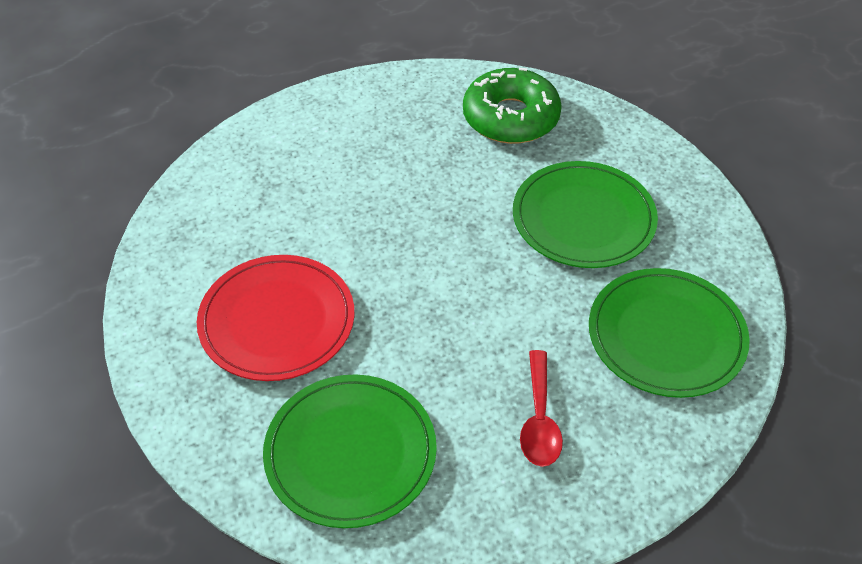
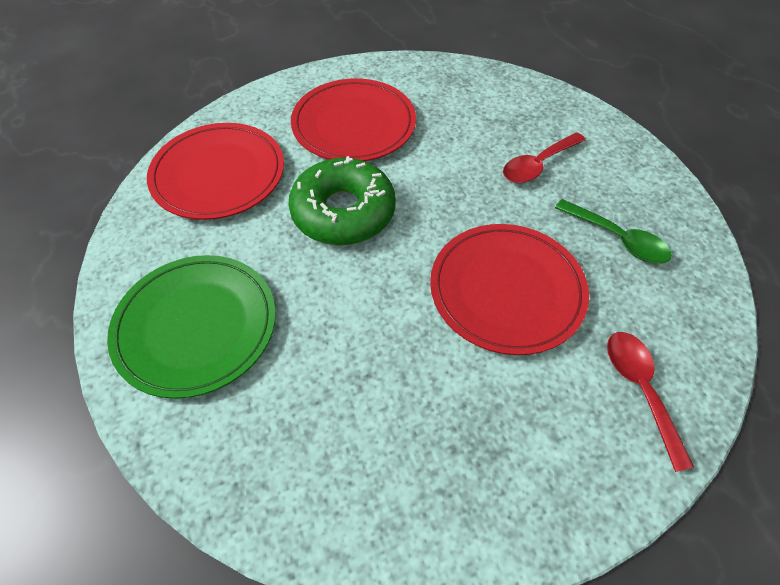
green plate: [263,374,437,528] [513,161,658,268] [589,268,750,398] = 3 -> [107,255,276,399] = 1
green spoon: none = 0 -> [555,199,672,264] = 1
red plate: [197,255,354,381] = 1 -> [147,123,284,220] [291,78,416,161] [430,224,589,355] = 3
red spoon: [520,350,563,467] = 1 -> [503,132,586,183] [607,332,694,472] = 2

